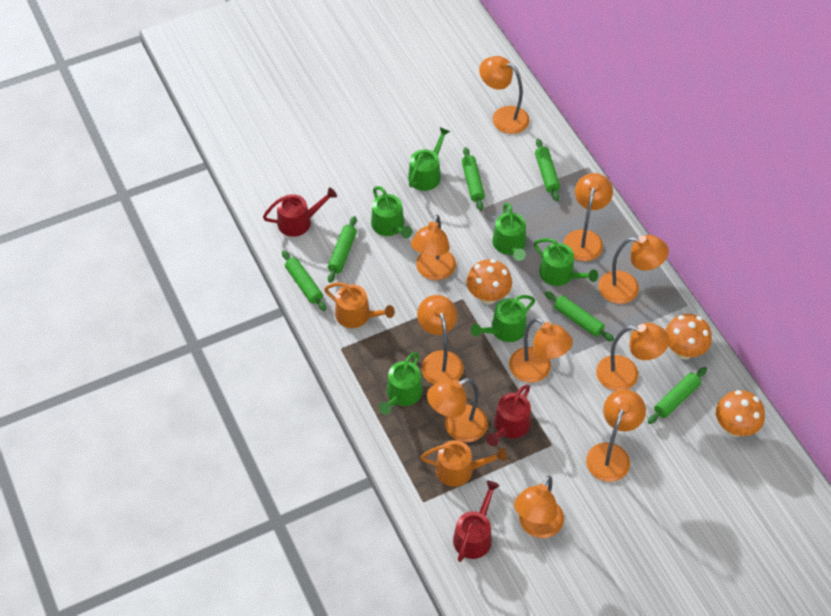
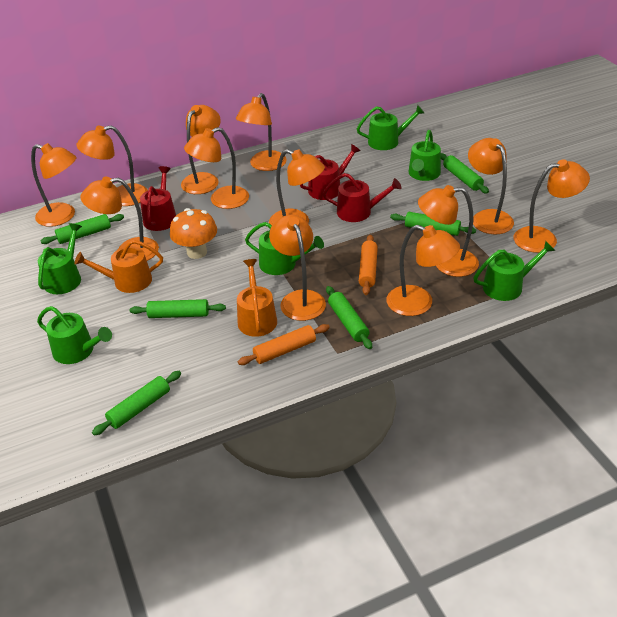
orange lamp: [411,214,456,280] [417,295,463,385] [427,378,488,442] [479,56,530,134] [509,318,573,383] [514,476,564,538] [564,173,613,261] [586,389,646,482] [596,323,669,391] [598,235,669,304] = 10 -> [31,143,76,227] [76,125,148,206] [80,177,159,261] [181,105,221,194] [184,127,249,209] [236,93,287,171] [269,149,325,225] [269,215,326,321] [386,225,460,316] [418,185,479,277] [468,138,514,234] [514,159,590,253] = 12
orange mushroom: [466,259,512,305] [666,314,712,360] [716,390,765,437] = 3 -> [170,208,217,259] = 1
orange rolling pin: none = 0 -> [238,324,330,365] [359,235,378,295] = 2

